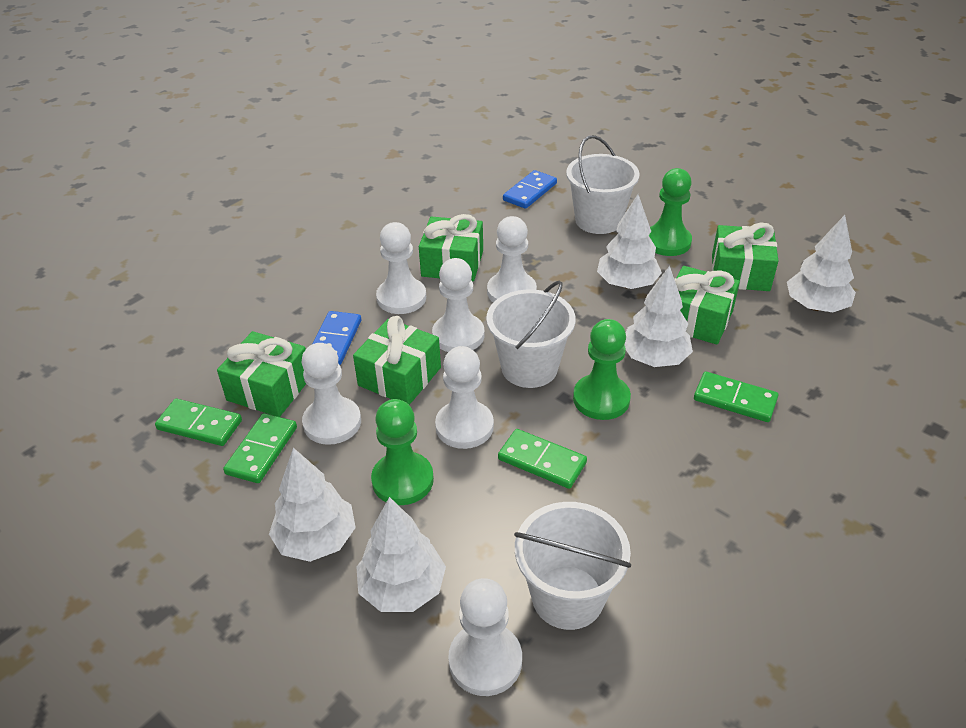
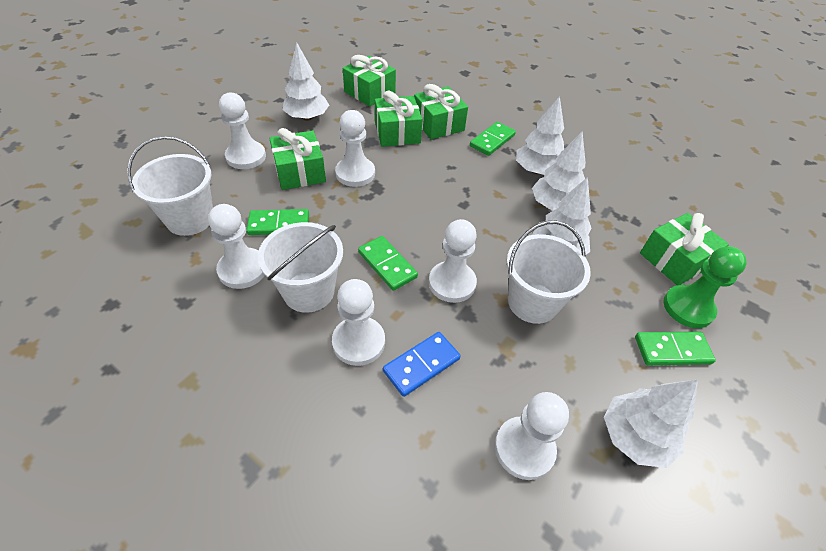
blue domino: [312,311,361,365] [503,170,557,209] = 2 -> [383,332,461,397] = 1
green pawn: [371,399,434,505] [573,319,631,420] [649,168,692,256] = 3 -> [664,246,747,328] = 1

